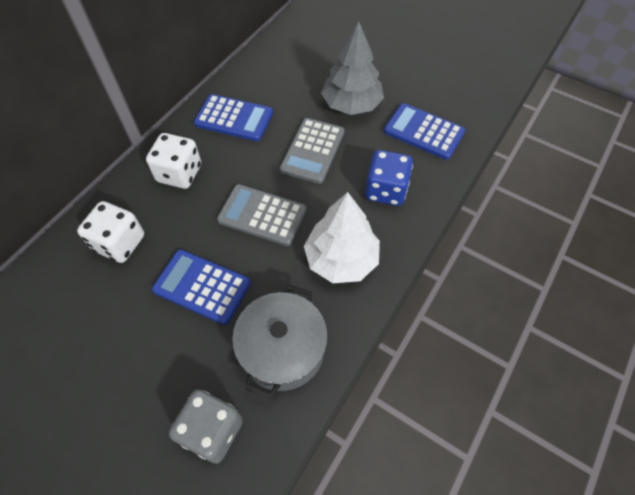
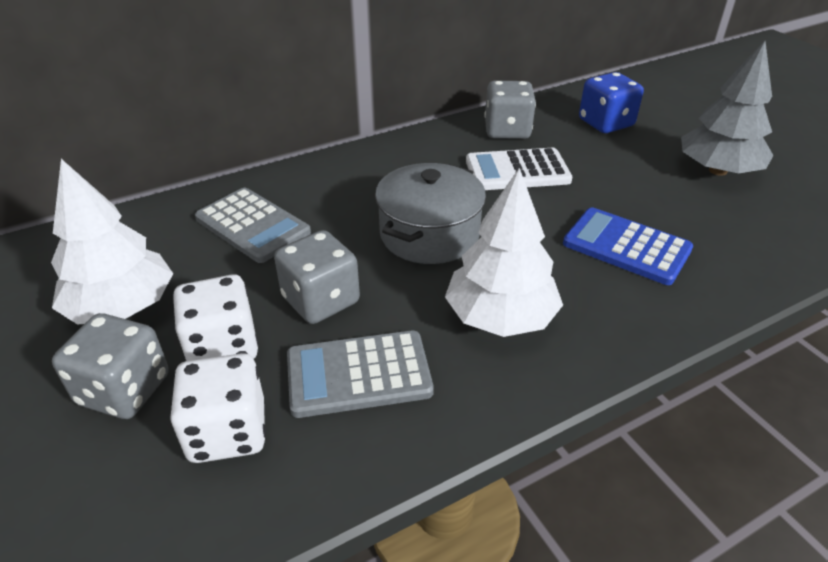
blue calculator: [152,249,251,325] [194,94,273,141] [384,103,465,160] = 3 -> [563,207,693,285] = 1
grey dice: [169,389,243,464] = 1 -> [52,313,169,419] [274,230,360,324] [484,81,536,139] = 3
white calculator: none = 0 -> [466,148,572,190] = 1
white tree: [304,192,380,283] = 1 -> [51,159,173,325] [445,168,563,337] = 2

